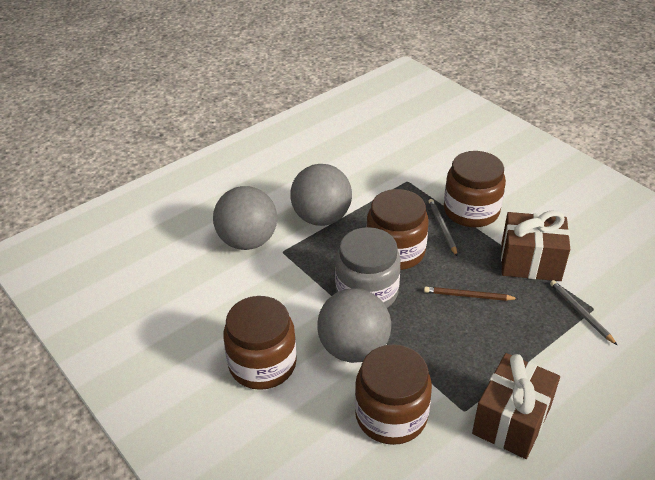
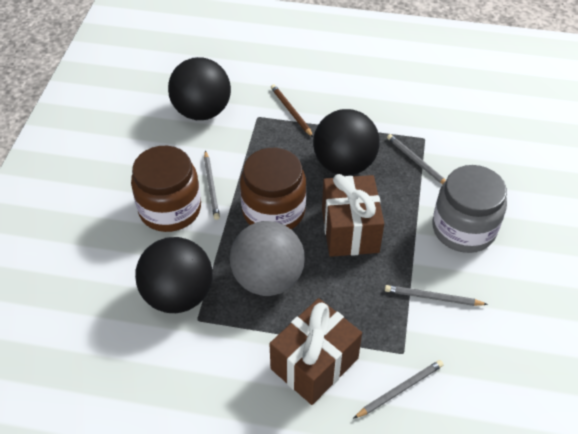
black ball: none = 0 -> [135,237,213,313] [168,57,231,120] [313,109,380,176] = 3
brown jar: [223,296,297,390] [355,344,432,445] [366,189,429,270] [444,151,506,227] = 4 -> [131,146,201,232] [240,148,306,229] = 2
grey ball: [213,186,277,250] [290,164,352,226] [317,288,391,363] = 3 -> [230,221,305,296] = 1
grey pencil: [428,199,458,257] [550,280,618,346] = 2 -> [204,150,220,220] [353,360,443,419] [385,285,488,306] [387,134,446,184] = 4

